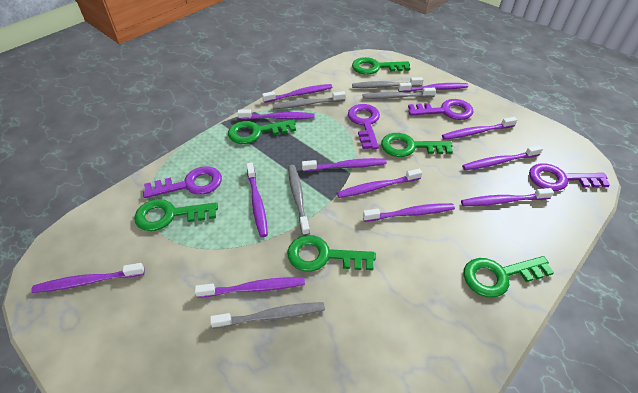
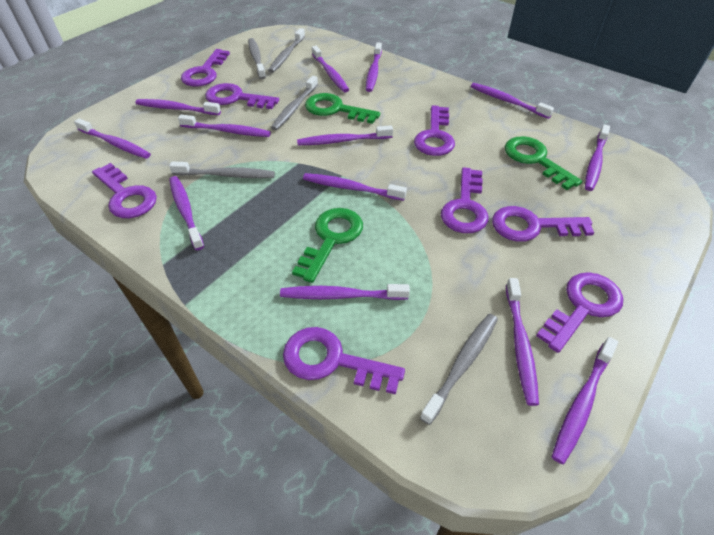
green key: [134,199,218,231] [228,119,296,144] [287,235,376,272] [352,57,410,75] [381,133,453,157] [464,256,554,298] = 6 -> [292,208,363,283] [305,93,380,124] [505,136,582,190] = 3
purple key: [143,166,222,198] [348,104,380,149] [408,99,474,120] [529,163,610,191] = 4 -> [92,163,157,218] [181,49,230,87] [205,83,279,109] [283,327,405,395] [414,105,455,156] [441,167,488,233] [492,206,594,242] [536,272,623,353] = 8
purple toothbrush: [31,263,145,293] [195,277,305,298] [238,110,315,120] [246,162,268,237] [262,84,333,103] [302,158,387,172] [337,169,422,198] [363,203,455,222] [398,83,468,92] [442,117,517,140] [461,188,554,206] [462,145,543,170] = 12 -> [74,118,151,159] [135,99,221,115] [169,176,204,250] [178,115,271,137] [280,284,410,300] [297,125,393,145] [303,173,407,201] [312,46,349,92] [366,43,382,92] [471,83,554,119] [506,278,539,406] [552,337,618,464] [585,124,610,191] = 13

